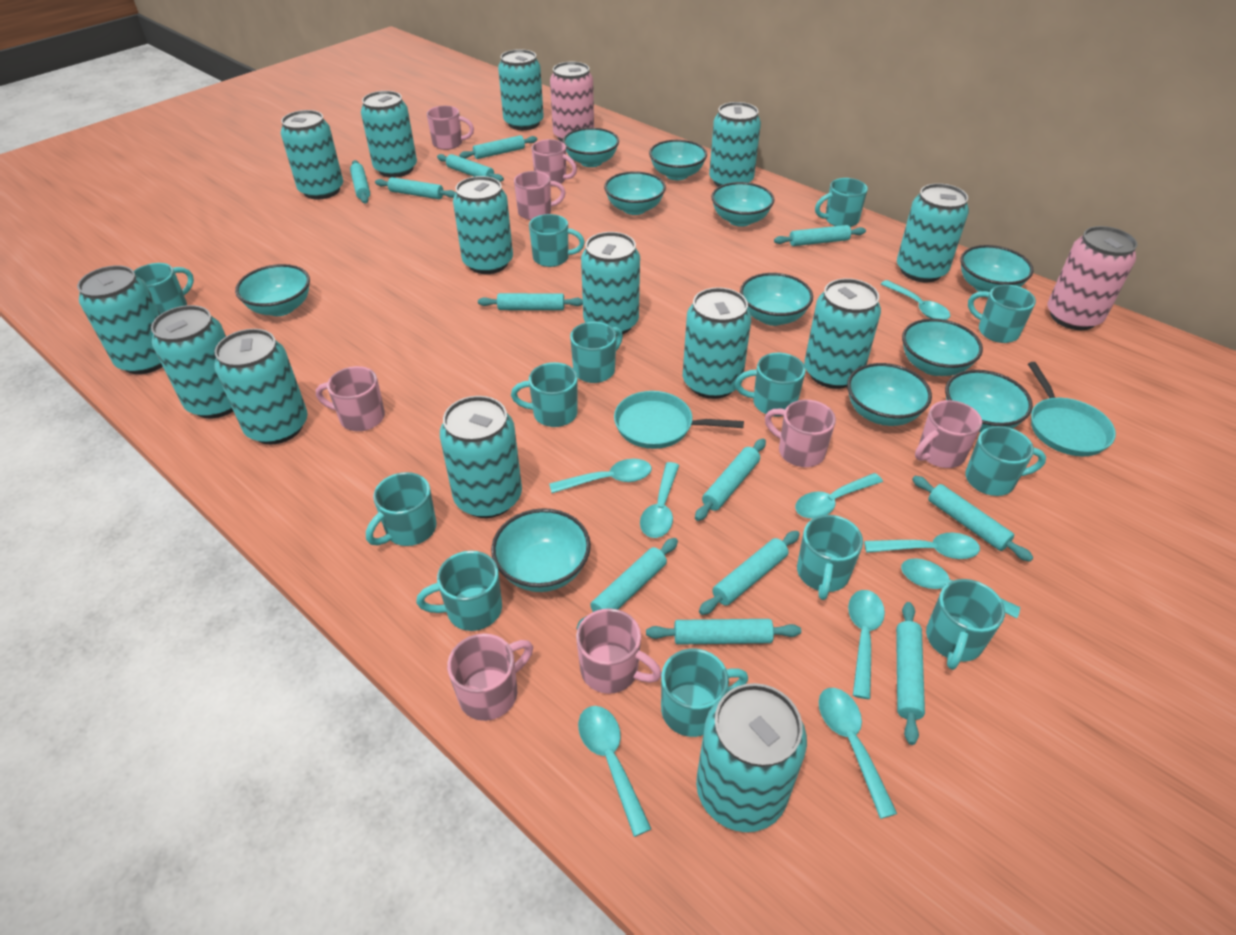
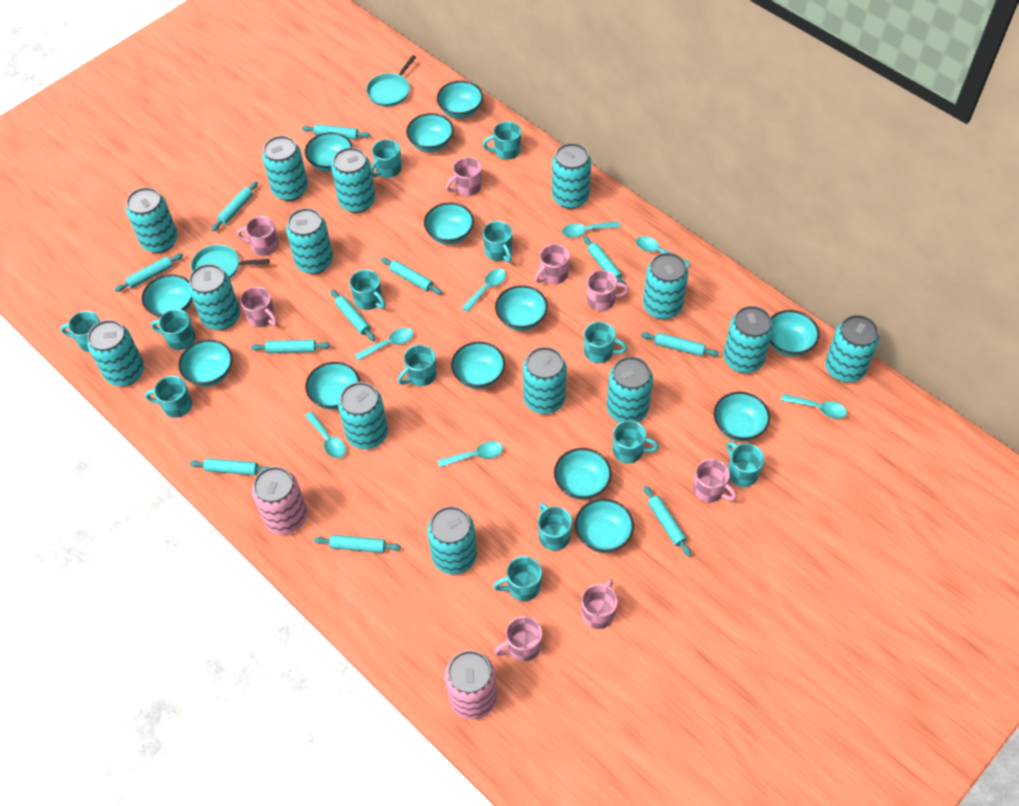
turquoise bowl: [235,264,310,316] [491,508,591,592] [562,128,619,167] [604,171,666,215] [649,140,707,180] [711,182,775,227] [740,273,813,326] [847,363,932,426] [902,319,983,376] [945,370,1033,432] [960,245,1033,292] = 11 -> [142,274,192,318] [178,339,233,386] [305,132,353,172] [305,362,360,410] [406,113,454,152] [424,202,474,245] [437,81,483,118] [451,342,505,389] [495,285,548,331] [554,448,612,500] [575,499,634,553] [714,392,770,441] [770,310,819,357] = 13
turquoise rolling pin: [350,160,370,204] [375,177,456,199] [437,154,504,182] [459,135,537,159] [478,293,583,310] [576,538,678,629] [646,619,801,645] [695,439,766,521] [699,531,800,615] [774,225,866,246] [896,602,925,745] [912,476,1034,562] = 12 -> [114,253,183,292] [189,458,269,475] [211,181,258,231] [251,340,330,353] [302,124,370,140] [314,535,401,553] [331,290,375,341] [381,258,442,294] [583,236,627,289] [641,332,719,356] [644,486,691,557] = 11
turquoise spoon: [549,459,652,493] [578,706,651,837] [640,462,679,538] [795,473,883,519] [818,688,897,819] [848,590,885,699] [864,532,980,559] [881,280,950,320] [901,558,1020,619] = 9 -> [305,411,346,458] [355,328,413,360] [438,441,503,467] [462,269,506,312] [562,221,620,237] [636,236,690,268] [781,394,847,419] = 7

